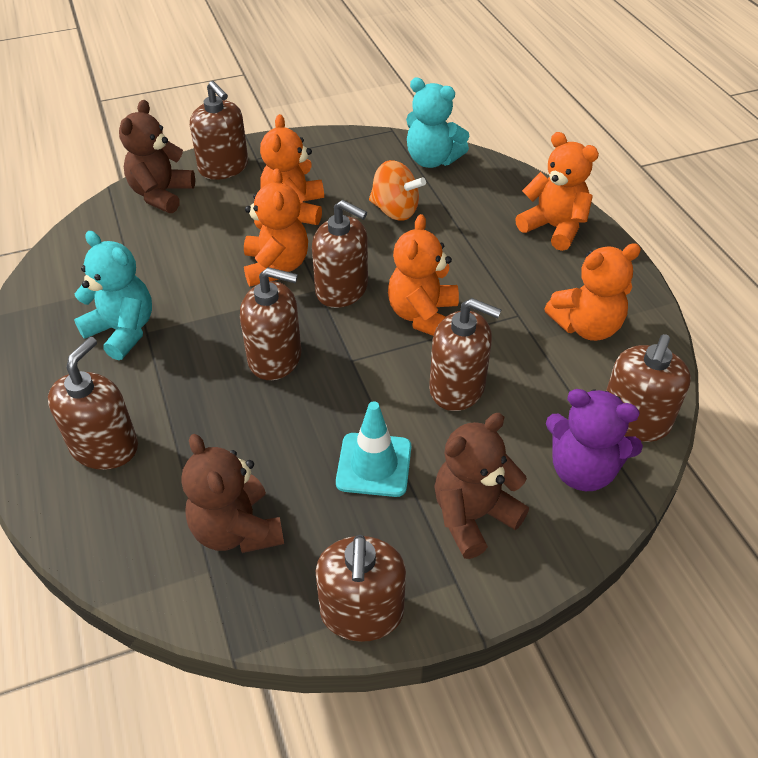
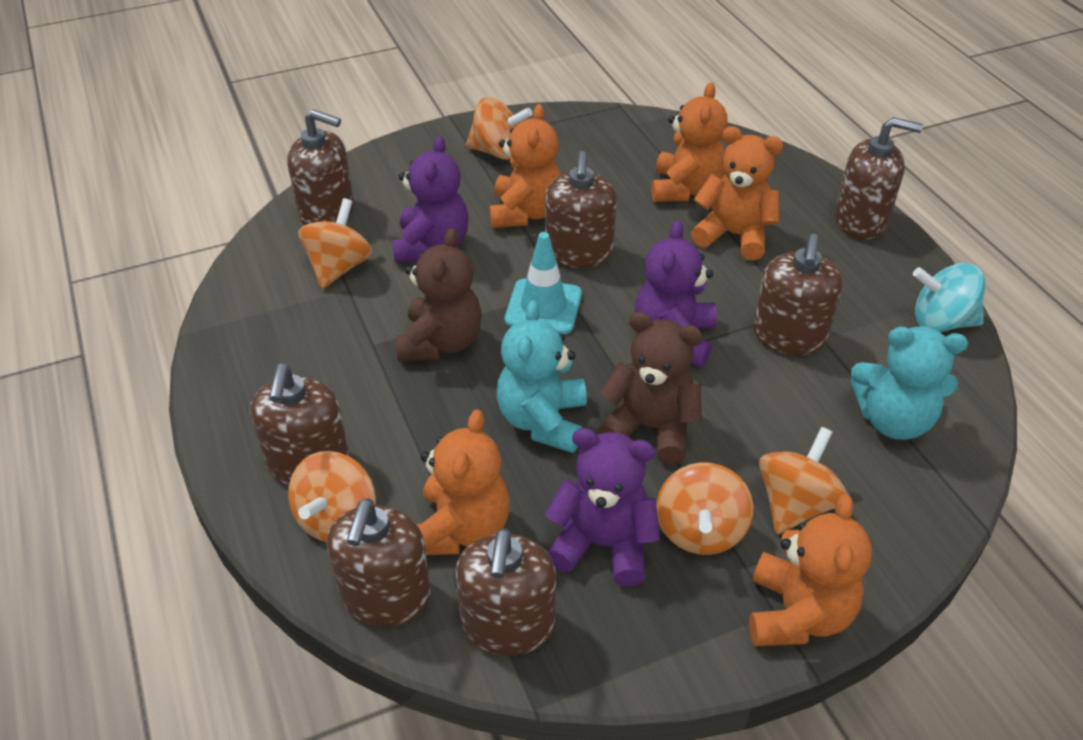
brown teddy bear: [119,100,195,213] [181,434,284,553] [434,413,529,559] = 3 -> [396,228,482,361] [598,312,702,464] = 2
orange spinning top: [369,160,426,221] = 1 -> [288,451,376,542] [298,198,372,289] [466,97,533,160] [656,462,753,555] [759,427,848,534] = 5
purple teddy bear: [546,389,643,491] = 1 -> [392,136,469,263] [545,428,660,586] [635,221,717,367] = 3
turquoise spinning top: none = 0 -> [913,263,985,332] = 1

